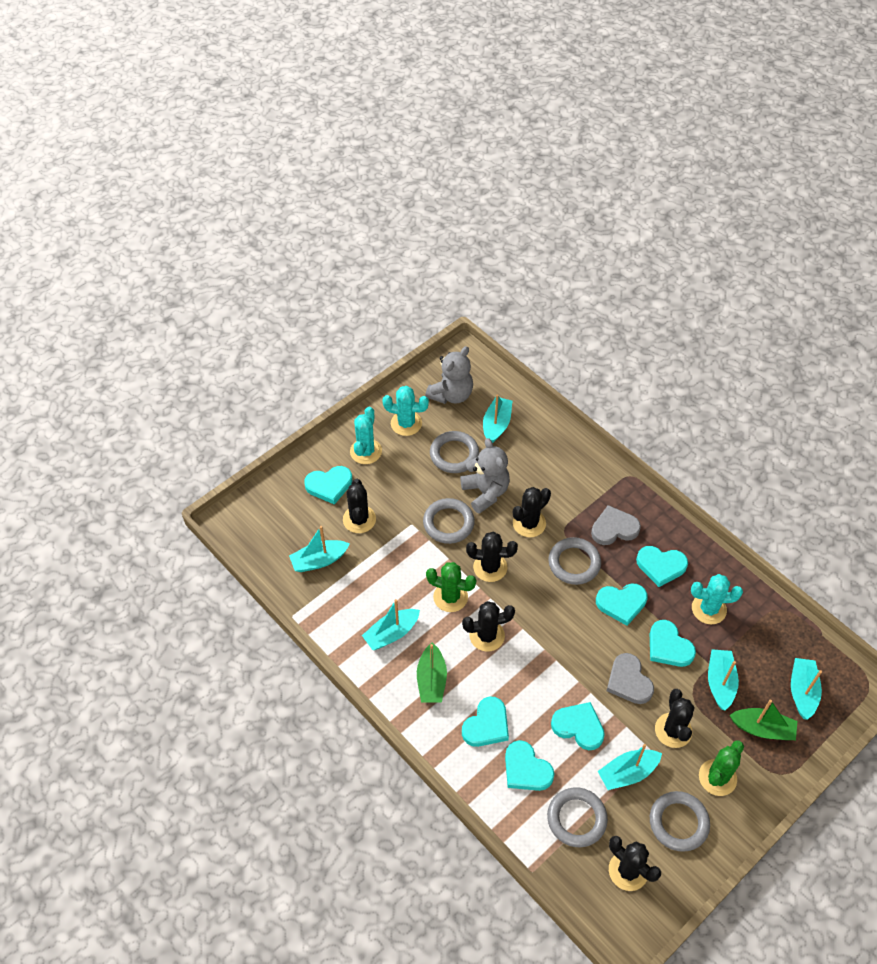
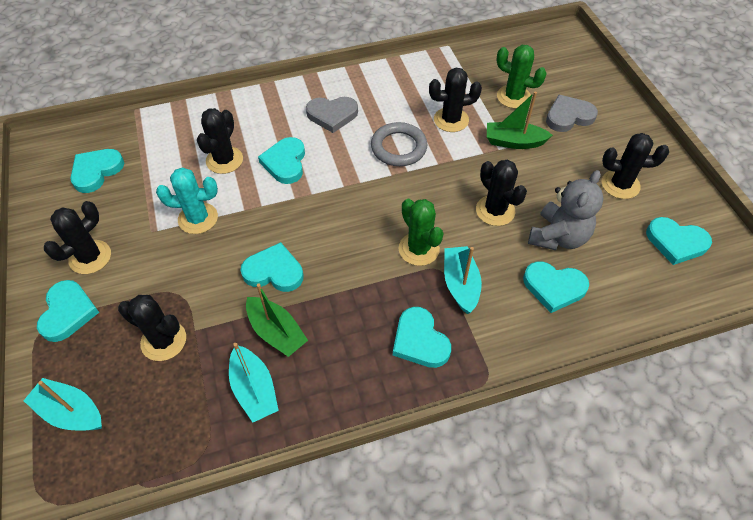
grey ring: [423,498,475,544] [430,431,479,473] [547,787,608,847] [548,537,601,585] [650,791,710,852] = 5 -> [371,122,427,166] = 1
grey teddy bear: [425,346,473,404] [460,438,510,514] = 2 -> [528,170,604,250] = 1
turquoise boat: [289,526,350,572] [362,599,420,650] [483,395,512,443] [598,744,662,790] [708,649,739,711] [791,658,822,720] = 6 -> [24,378,102,431] [229,343,279,422] [444,246,482,314] = 3
turquoise cactus: [350,407,382,464] [382,386,429,436] [691,574,743,625] = 3 -> [156,167,218,234] = 1

